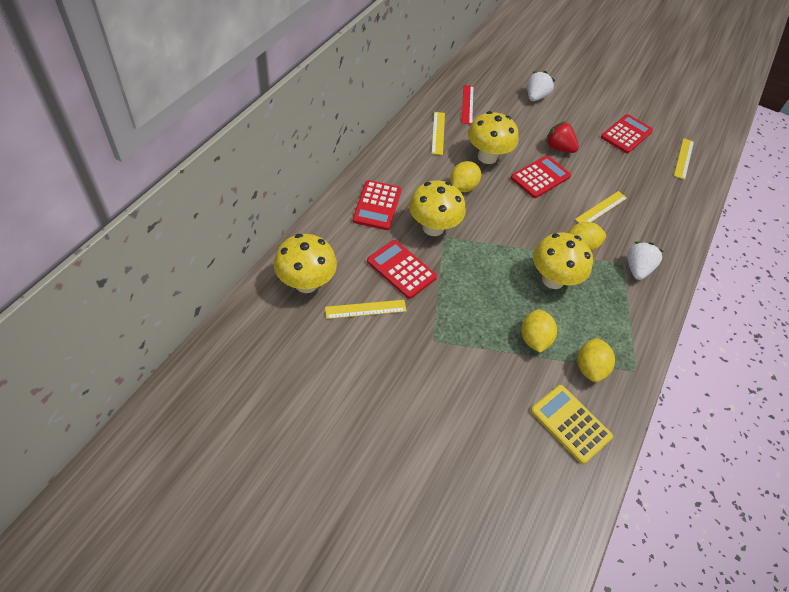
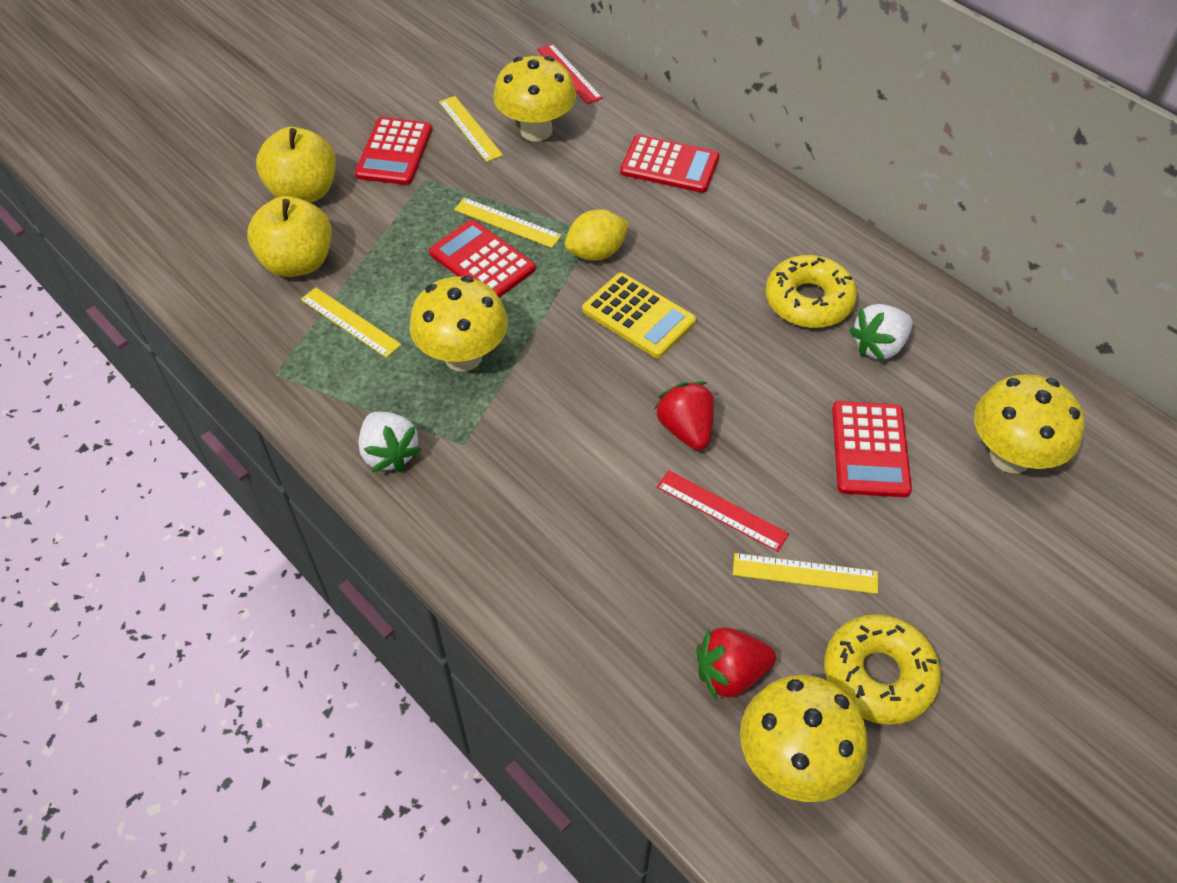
red ruler: [462,85,474,125] = 1 -> [537,44,603,104] [657,470,789,552] = 2
red strawberry: [545,121,579,153] = 1 -> [654,381,714,450] [696,627,776,700] = 2
yellow apple: none = 0 -> [247,196,332,277] [256,127,336,203] = 2
yellow donut: none = 0 -> [766,255,857,328] [824,614,941,725] = 2
yellow lemon: [450,161,481,192] [521,309,557,353] [568,222,606,252] [578,338,615,382] = 4 -> [565,209,629,261] = 1

